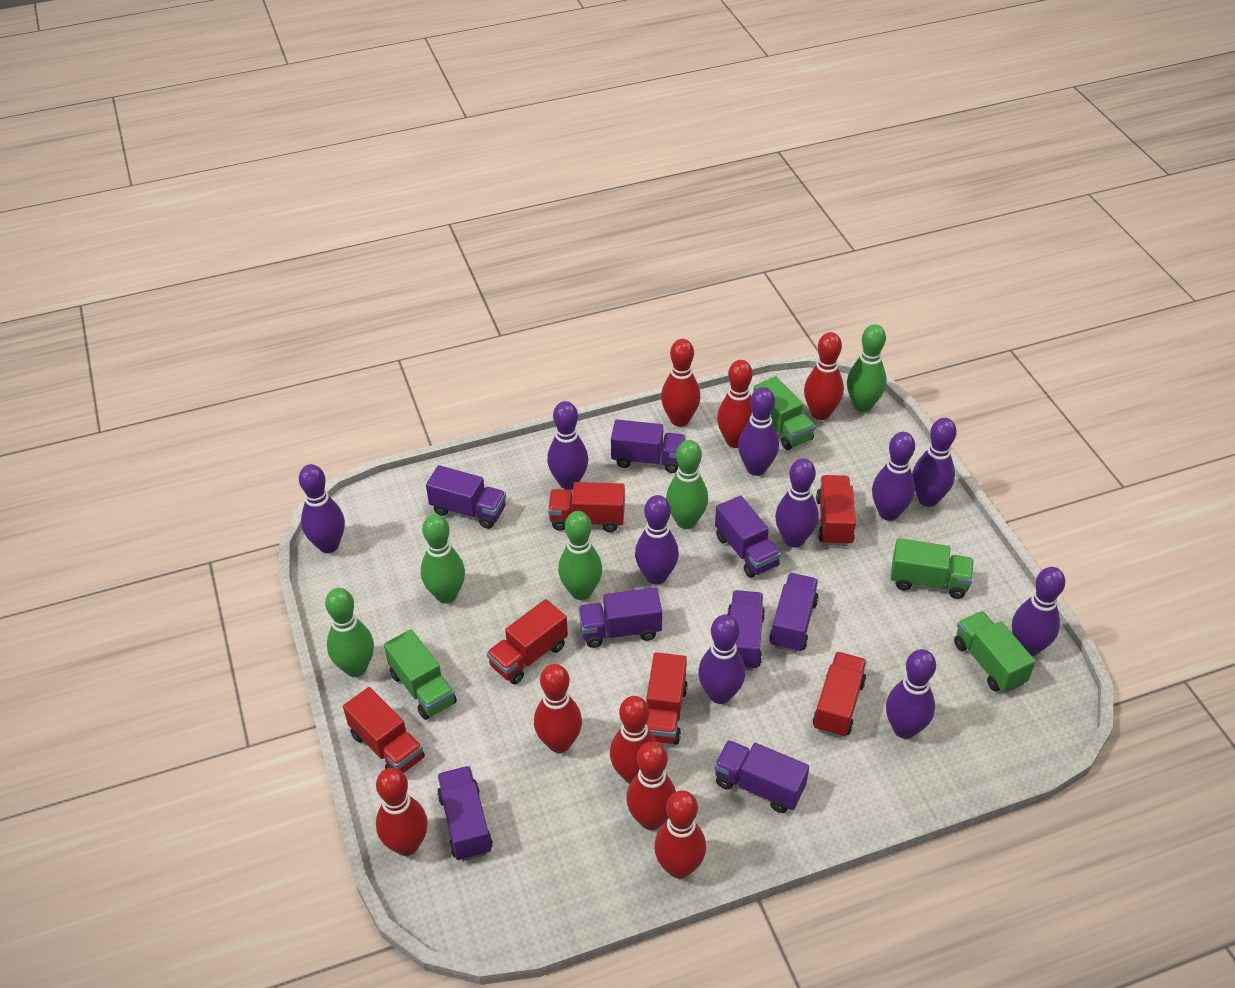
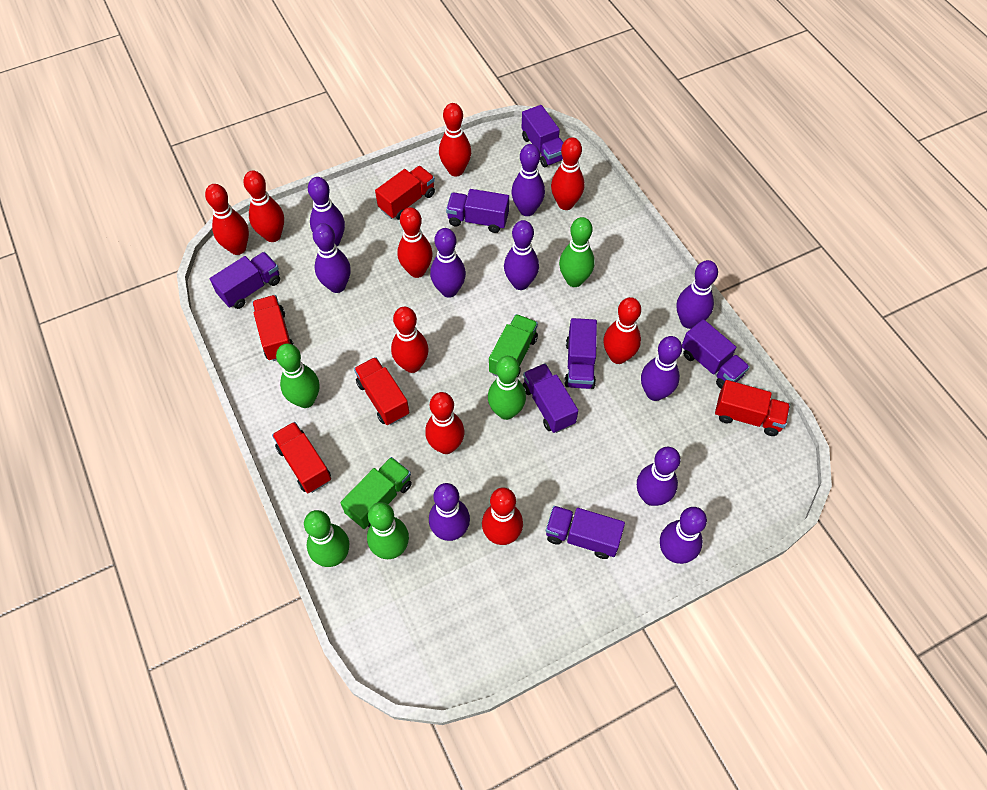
green truck: [384,629,457,720] [753,376,816,450] [891,538,973,599] [954,611,1036,693] = 4 -> [340,457,412,529] [489,314,538,378] = 2
purple truck: [426,465,506,529] [437,766,493,861] [578,588,662,648] [611,419,686,473] [714,740,809,813] [715,495,781,578] [727,590,765,670] [769,573,819,653] = 8 -> [210,252,280,309] [446,189,509,233] [522,105,563,167] [522,363,578,433] [546,506,625,559] [564,318,597,389] [682,319,750,389] = 7
red bowling pin: [376,768,428,856] [534,664,582,753] [610,696,657,784] [626,741,676,830] [654,790,706,879] [661,339,700,427] [717,360,753,448] [804,332,844,420] = 8 -> [205,184,249,255] [243,170,284,242] [391,307,429,373] [397,207,433,278] [425,392,464,454] [439,103,471,177] [482,487,523,545] [551,137,585,210] [604,297,641,364] = 9
red truck: [343,687,425,773] [487,599,568,685] [548,482,625,532] [646,652,688,745] [813,652,867,738] [816,475,856,546] = 6 -> [252,295,294,361] [272,422,331,493] [354,357,410,425] [375,166,435,220] [715,380,790,436] = 5

